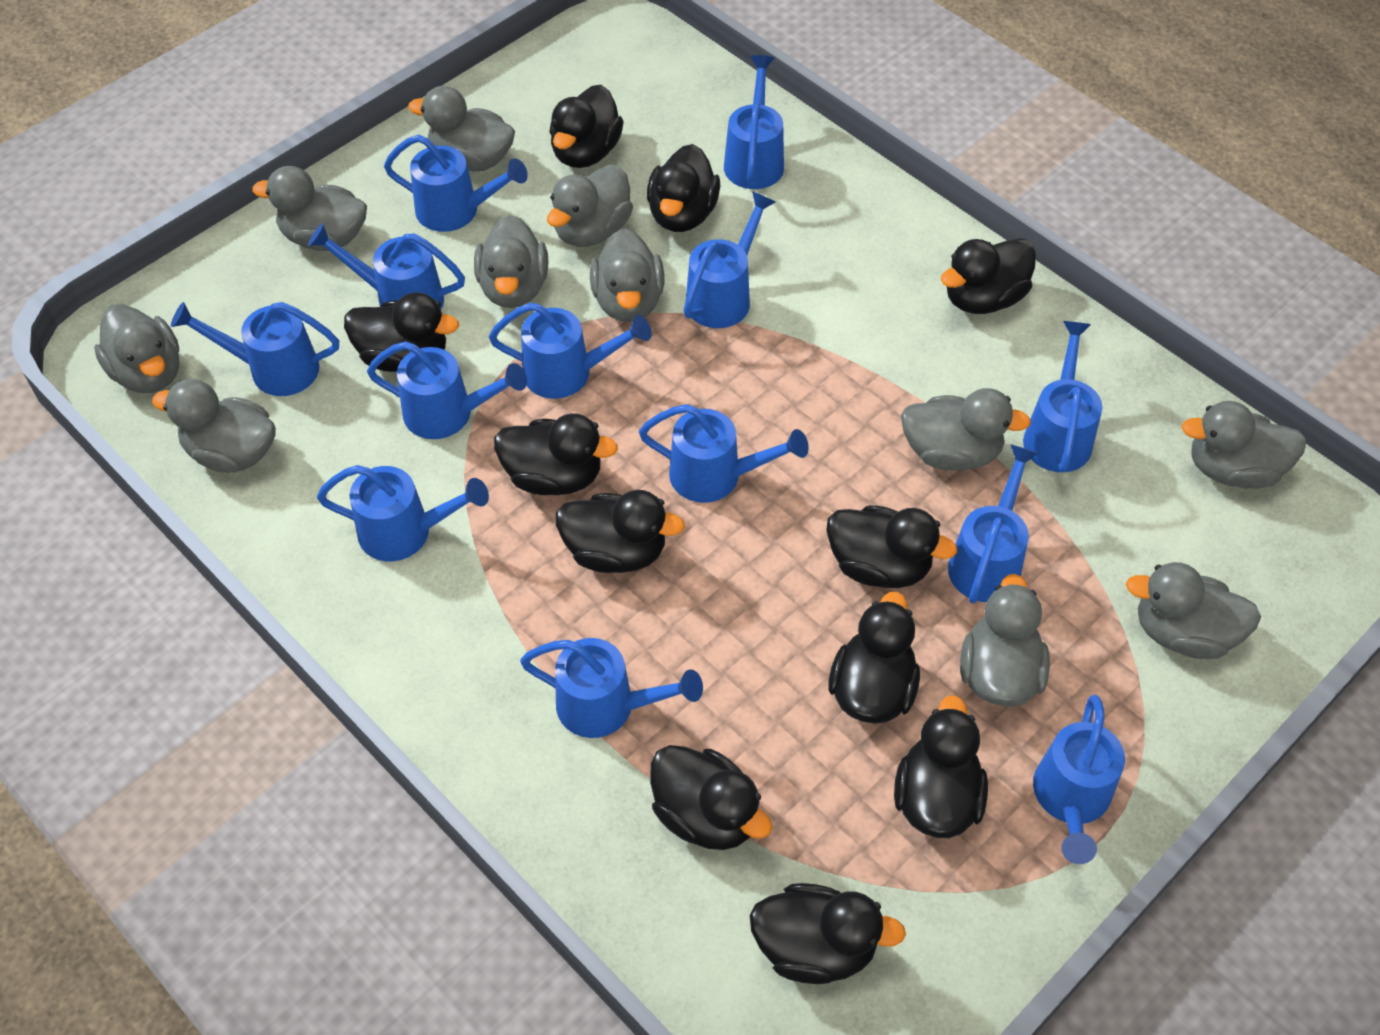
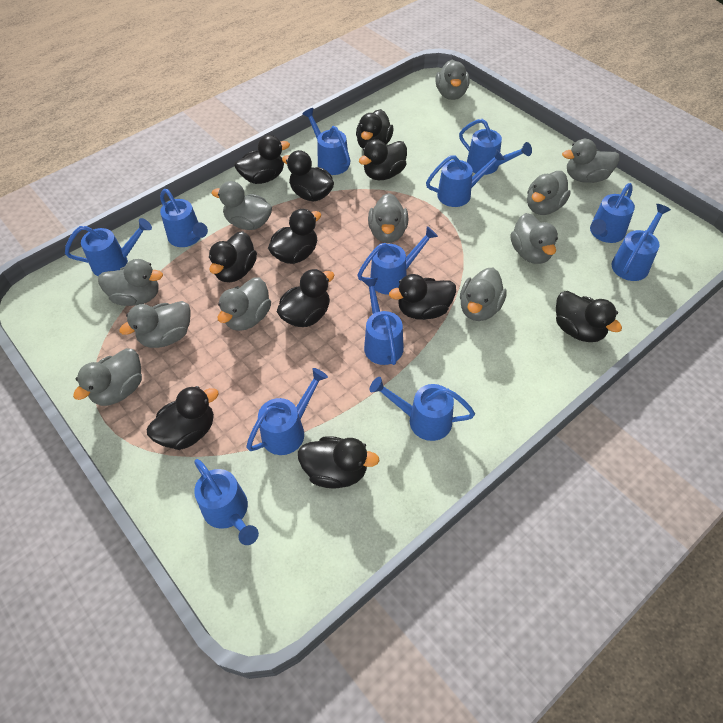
blue watering can: [171,302,339,396] [308,223,465,309] [317,465,489,561] [367,341,527,439] [384,135,528,232] [489,302,652,399] [520,638,703,738] [639,404,809,503] [683,191,775,328] [724,55,784,189] [948,444,1039,603] [1023,321,1102,472] [1033,695,1125,864] = 13 -> [65,218,152,276] [160,189,208,247] [194,459,259,545] [246,368,328,455] [302,108,351,175] [357,226,438,295] [363,278,404,365] [370,377,475,441] [426,149,505,207] [459,119,532,175] [590,183,635,243] [612,204,671,281] = 12

